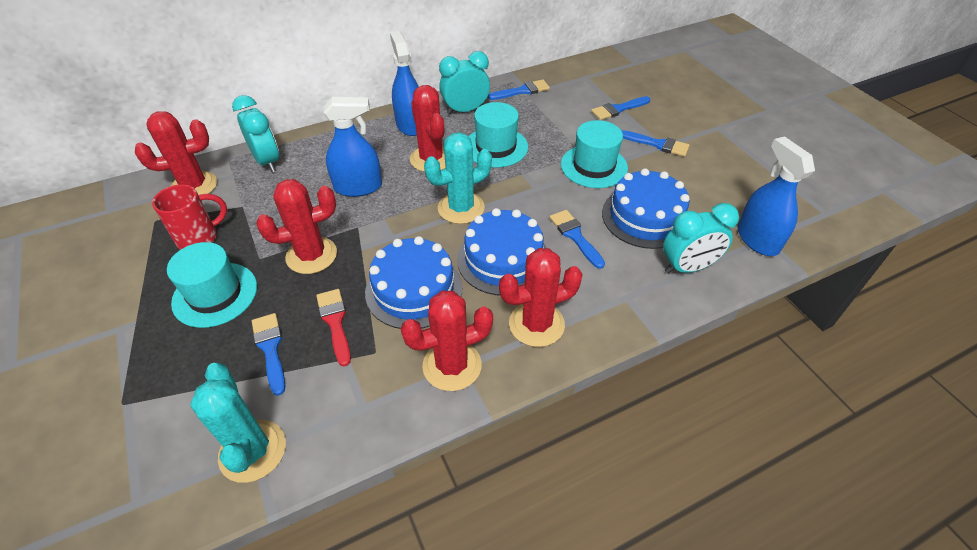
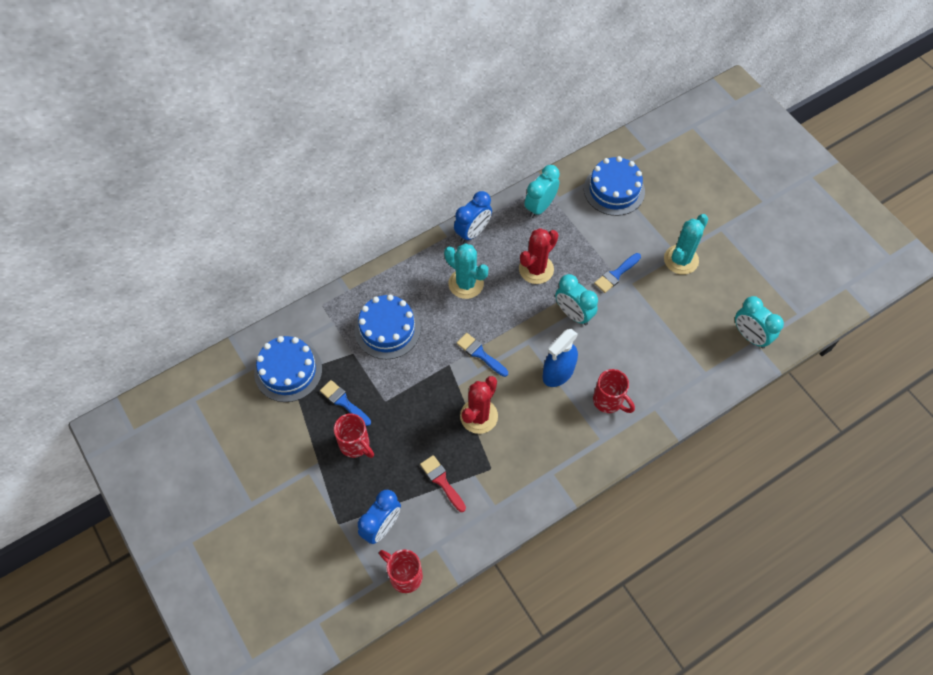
blue brush: [252,313,285,396] [488,79,550,100] [549,210,605,269] [591,96,650,120] [622,130,690,156] = 5 -> [320,380,371,426] [457,333,508,377] [594,253,641,293] = 3
blue clock: none = 0 -> [358,490,401,544] [454,191,492,243] = 2
blue spray bottle: [323,97,382,197] [390,31,419,136] [737,136,815,256] = 3 -> [542,329,578,387] = 1
red cactus: [135,111,217,195] [256,179,337,274] [401,291,493,391] [410,85,446,172] [499,248,583,347] = 5 -> [460,376,498,434] [519,228,558,284] = 2
red mug: [152,184,227,250] = 1 -> [334,413,374,458] [379,549,423,593] [593,369,635,413] = 3
turquoise hat: [167,242,257,328] [469,102,528,168] [561,120,628,188] = 3 -> none = 0

